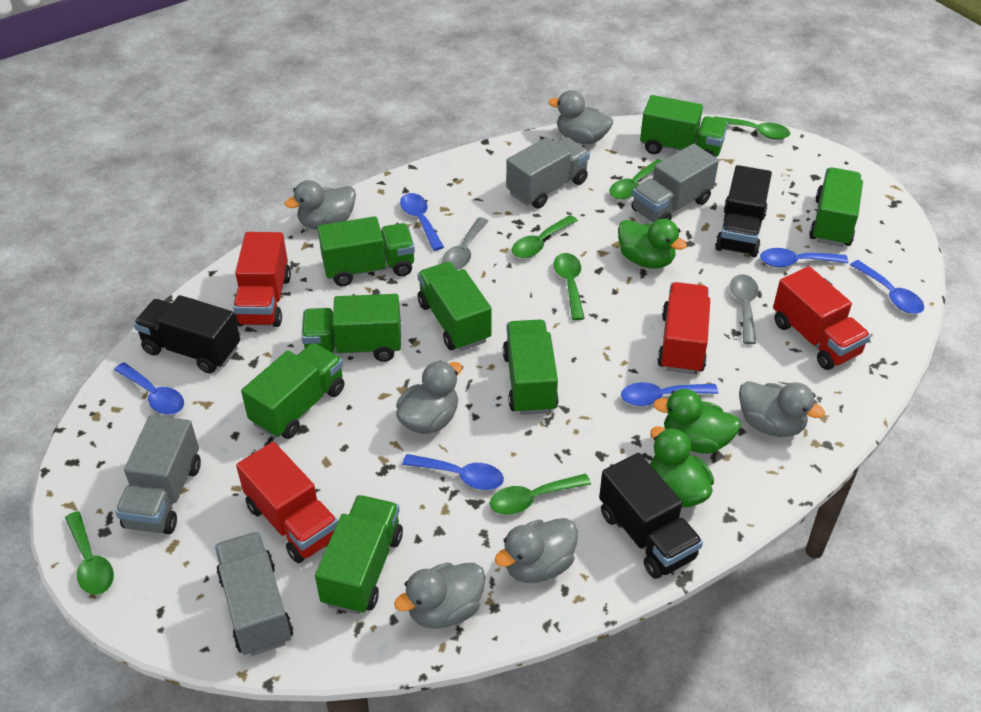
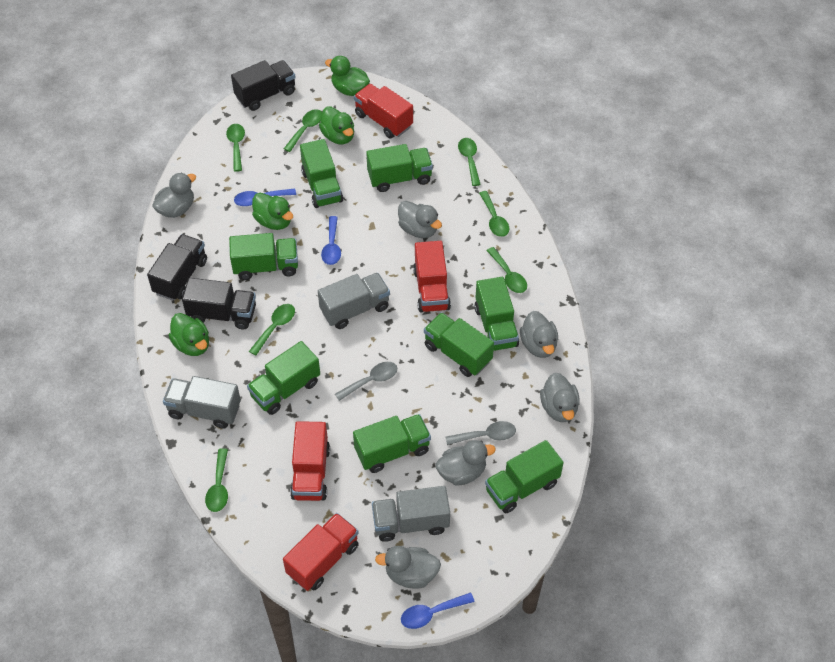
blue spoon: [114,362,184,415] [400,193,444,251] [402,454,504,490] [621,382,718,406] [760,248,848,267] [850,260,924,314] = 6 -> [234,189,296,206] [321,216,341,265] [401,592,475,629] = 3
green duck: [618,219,687,269] [650,426,714,508] [653,389,741,454] = 3 -> [169,313,209,356] [252,193,293,230] [319,107,354,145] [325,56,370,96] = 4
green spoon: [65,511,114,595] [490,474,591,515] [512,215,578,258] [554,253,585,320] [609,159,662,200] [714,116,790,139] = 6 -> [205,448,228,512] [226,124,245,172] [249,304,295,356] [284,109,322,152] [458,138,481,186] [479,191,509,237] [486,247,527,293] = 7
grey truck: [115,415,201,534] [215,532,293,656] [506,137,590,209] [632,144,719,222] = 4 -> [163,376,241,429] [318,273,390,329] [372,486,450,542] = 3

